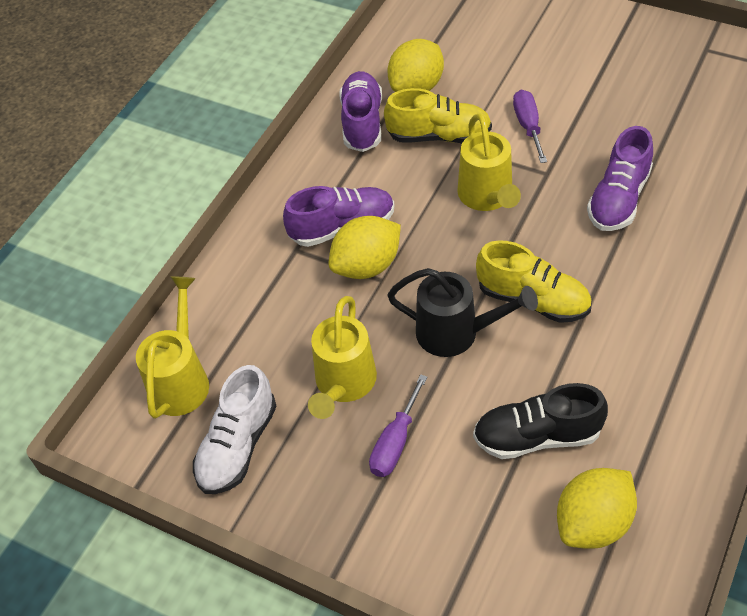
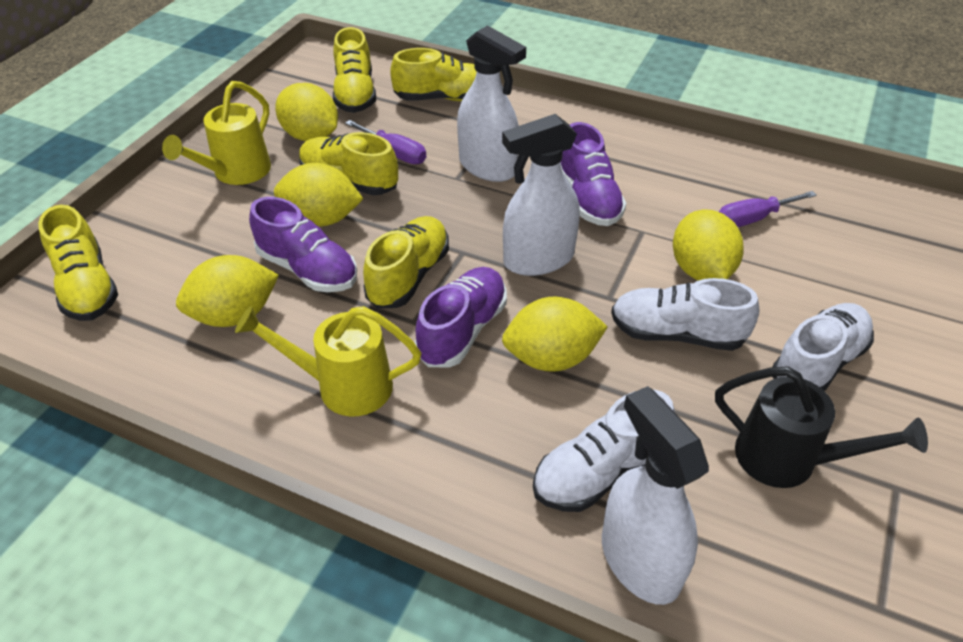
black shoe: [473,383,608,459] = 1 -> none = 0
white shoe: [193,365,277,494] = 1 -> [533,389,675,512] [611,278,759,351] [773,303,874,391] = 3
white spray bottle: none = 0 -> [457,25,526,182] [502,114,580,276] [602,386,709,605] = 3
yellow lemon: [328,216,401,279] [388,39,444,92] [557,468,637,549] = 3 -> [176,255,279,327] [274,163,363,226] [275,83,338,141] [502,297,608,372] [673,210,744,281] = 5
yellow shoe: [384,88,492,143] [476,240,591,323] = 2 -> [38,205,118,321] [299,132,398,195] [333,27,376,113] [363,216,449,309] [390,48,477,101] = 5
yellow watering can: [136,277,209,419] [308,296,377,419] [457,113,521,211] = 3 -> [162,81,271,185] [235,306,421,416] = 2

